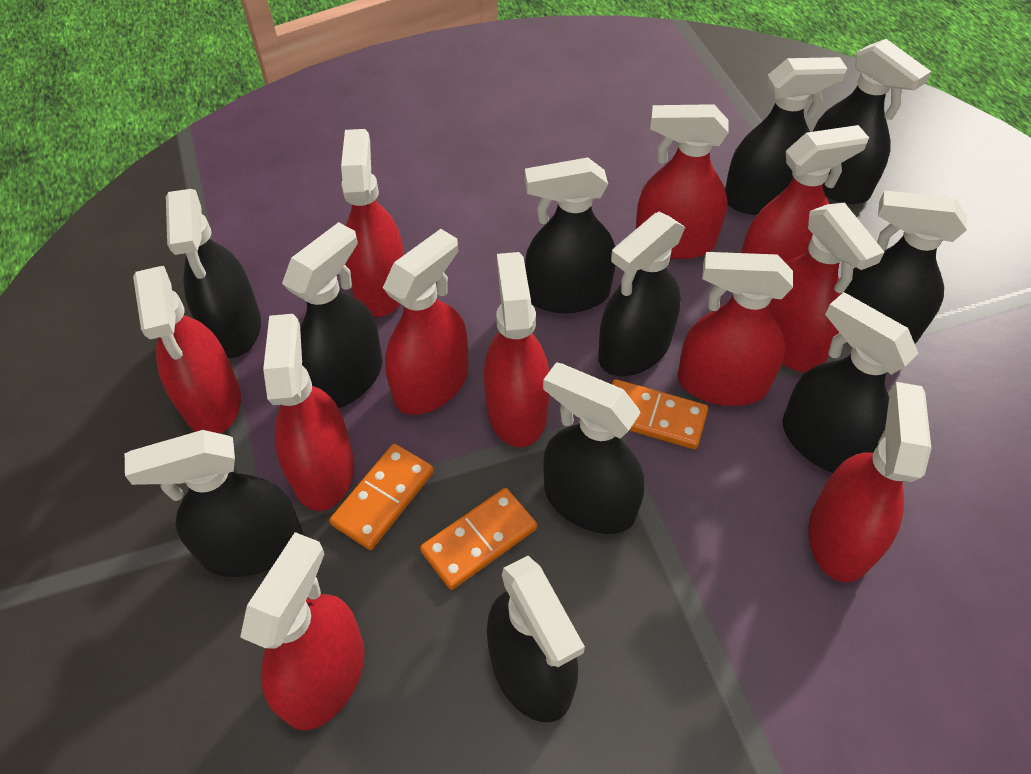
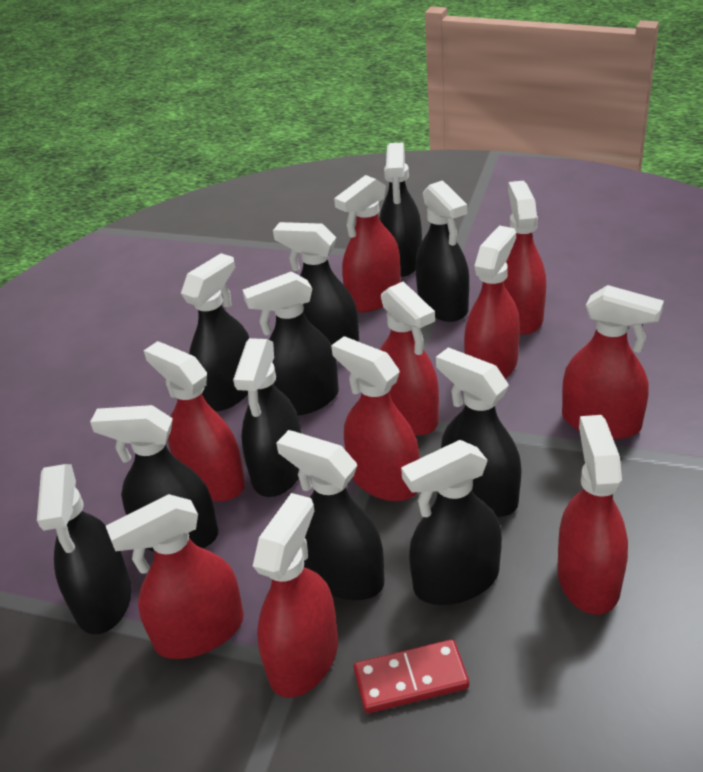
orange domino: [329,444,434,550] [420,488,537,590] [612,379,708,449] = 3 -> none = 0
red domino: none = 0 -> [354,639,469,713] = 1
red spray bottle: [133,266,241,434] [240,532,365,731] [263,314,354,511] [341,129,404,317] [383,229,468,415] [484,252,550,447] [635,104,729,259] [678,252,793,406] [741,125,869,262] [769,203,885,373] [808,382,931,582] = 11 -> [106,494,244,659] [144,341,245,502] [253,493,338,698] [331,336,419,501] [334,175,401,312] [380,281,439,436] [464,225,520,379] [503,180,546,335] [557,415,628,615] [562,285,664,439] = 10

